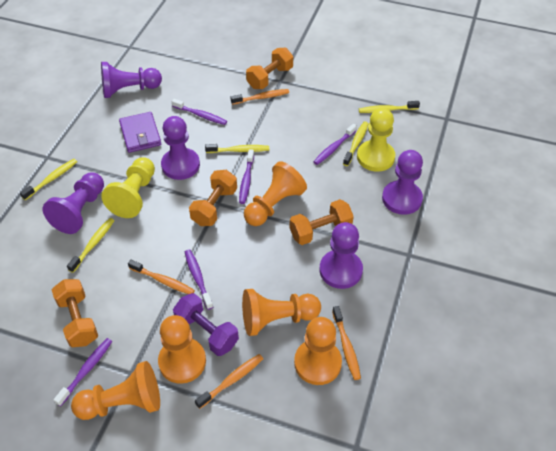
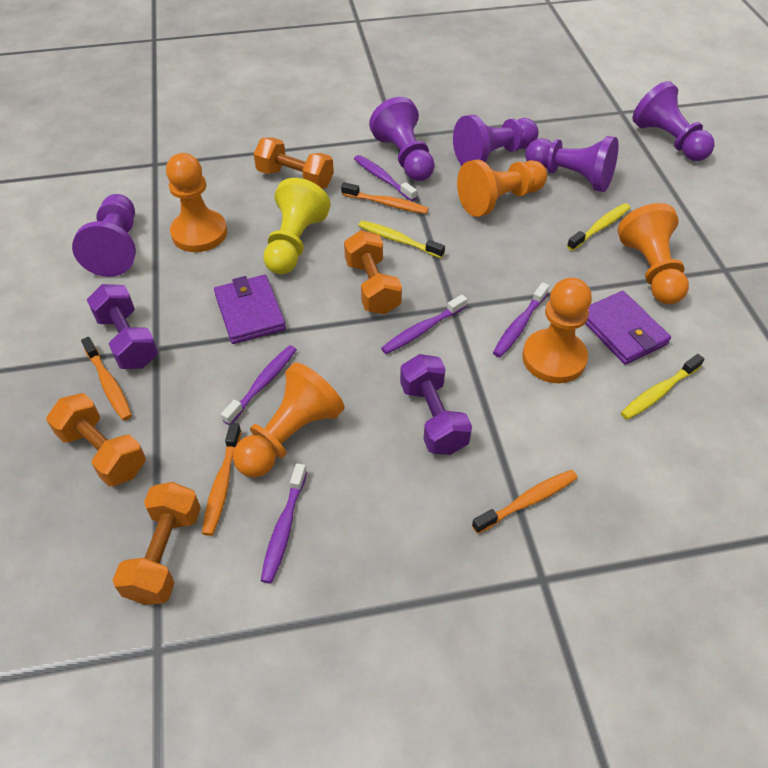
purple dumbbell: [173,293,239,356] = 1 -> [87,284,159,369] [400,354,472,455] = 2
purple wallet: [119,112,161,153] = 1 -> [214,275,286,344] [585,291,671,365] = 2
yellow pawn: [101,157,155,218] [357,108,395,172] = 2 -> [263,178,331,275] = 1
yellow toothbrush: [20,159,77,200] [67,218,115,273] [205,144,269,153] [343,122,369,166] [359,101,420,113] = 5 -> [358,221,445,258] [567,203,631,251] [621,354,704,420] = 3

